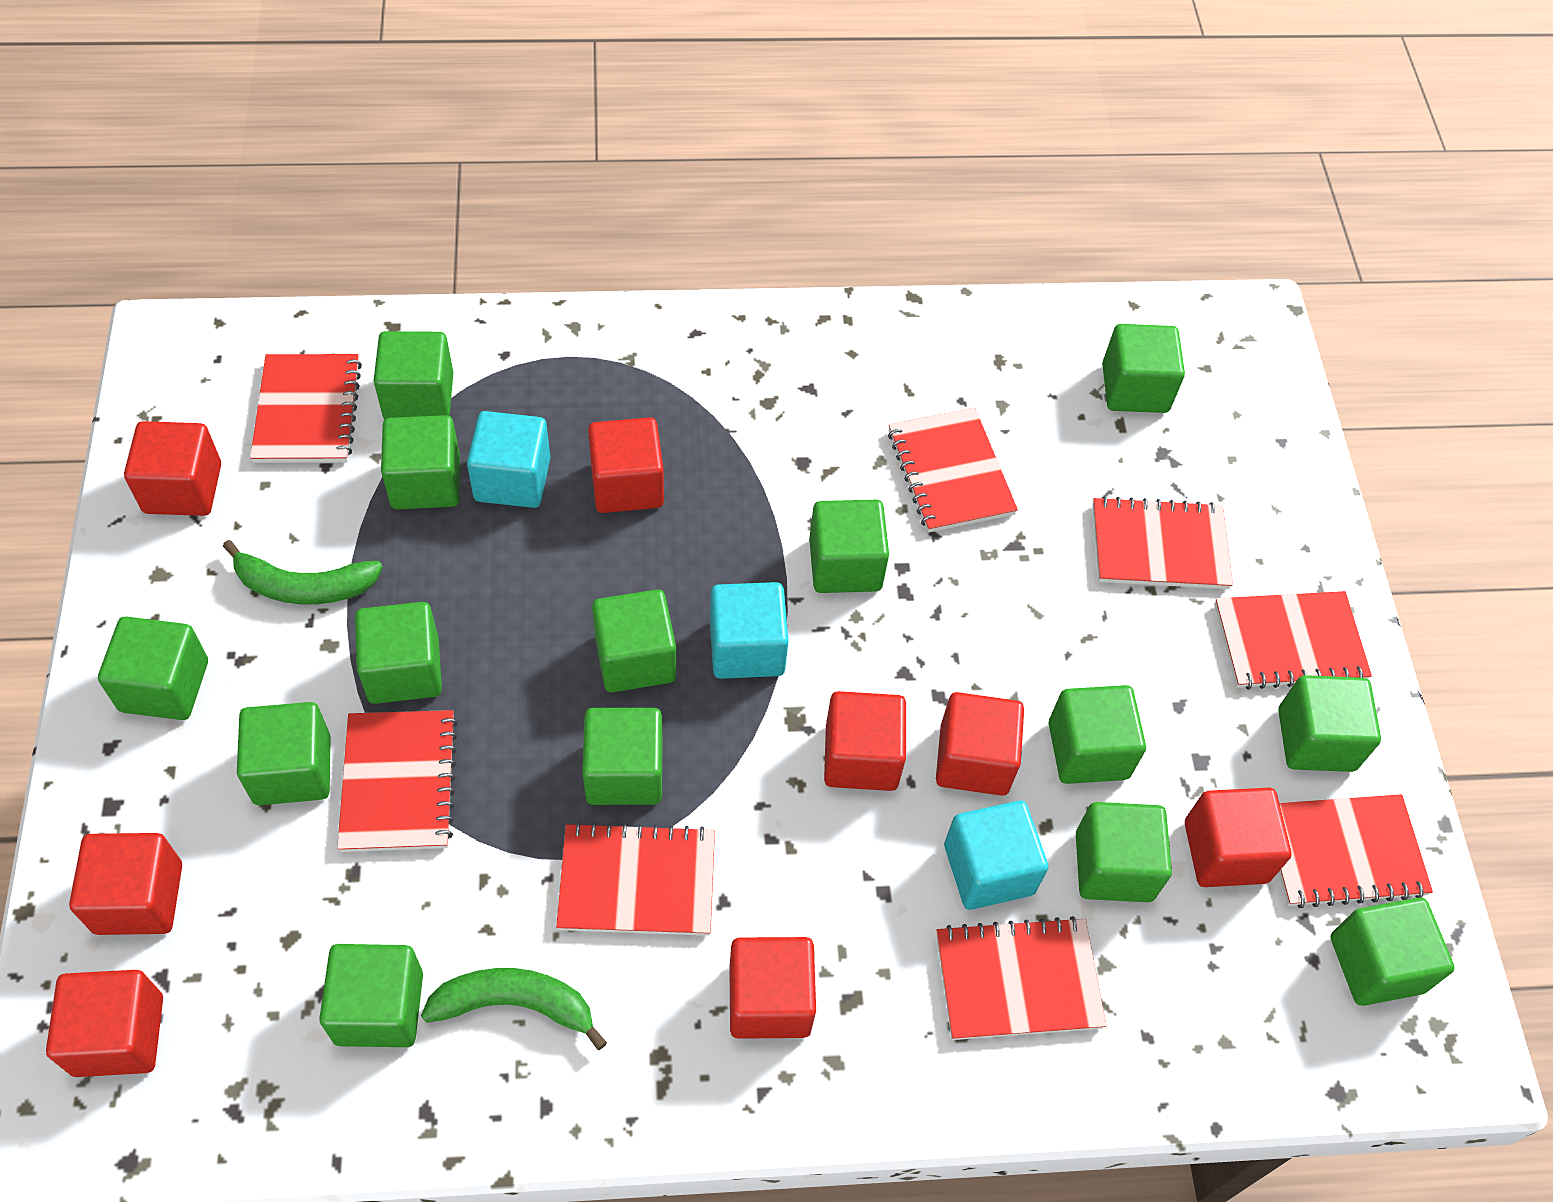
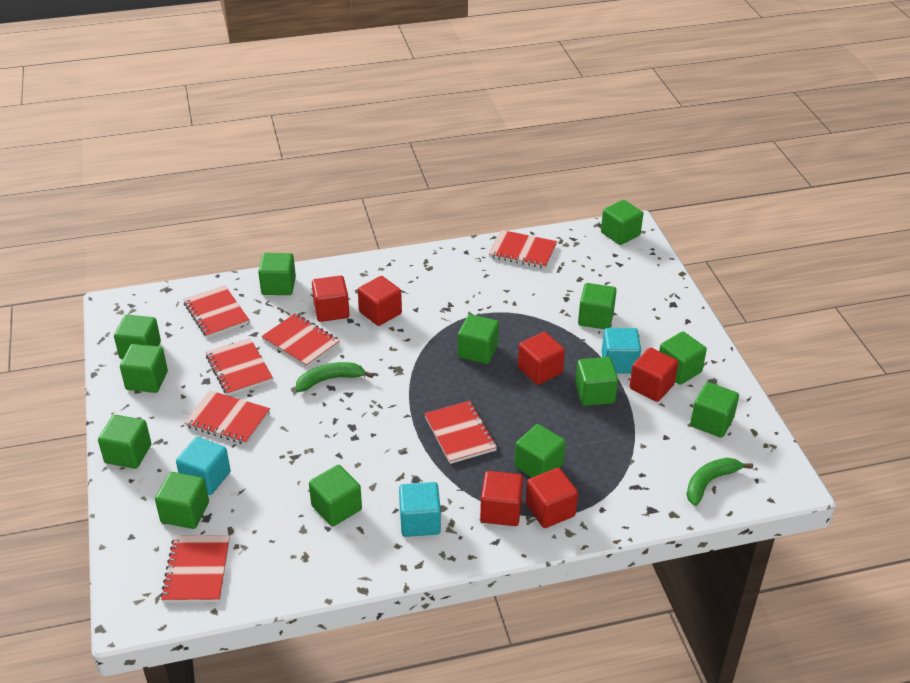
green cube: [98,617,208,720] [237,702,331,805] [319,944,423,1047] [355,602,442,704] [374,331,453,419] [381,415,460,510] [582,708,663,805] [592,589,676,693] [809,500,889,593] [1049,685,1146,784] [1076,802,1172,902] [1102,324,1185,413] [1278,675,1381,772] [1331,897,1454,1006] = 14 -> [98,415,151,469] [114,315,161,359] [120,344,168,393] [155,472,209,529] [258,253,296,295] [309,465,362,527] [458,314,499,364] [514,424,566,478] [575,357,618,406] [578,283,617,329] [601,200,643,245] [659,331,707,385] [690,382,739,438] = 13
red cube: [46,970,163,1077] [69,833,182,935] [124,421,221,516] [588,417,664,513] [729,937,816,1039] [824,691,906,791] [936,692,1024,796] [1185,788,1291,887] = 8 -> [312,275,350,322] [358,276,402,326] [480,471,523,526] [518,332,565,385] [526,468,578,528] [629,347,678,402] = 6
red notebook: [250,354,362,463] [337,710,458,852] [556,822,715,936] [888,408,1018,533] [936,916,1106,1040] [1093,496,1233,589] [1214,591,1372,690] [1279,794,1433,908] = 8 -> [160,535,230,603] [184,286,249,338] [185,390,270,445] [206,338,273,396] [261,314,340,367] [424,401,497,464] [489,230,557,269] = 7

